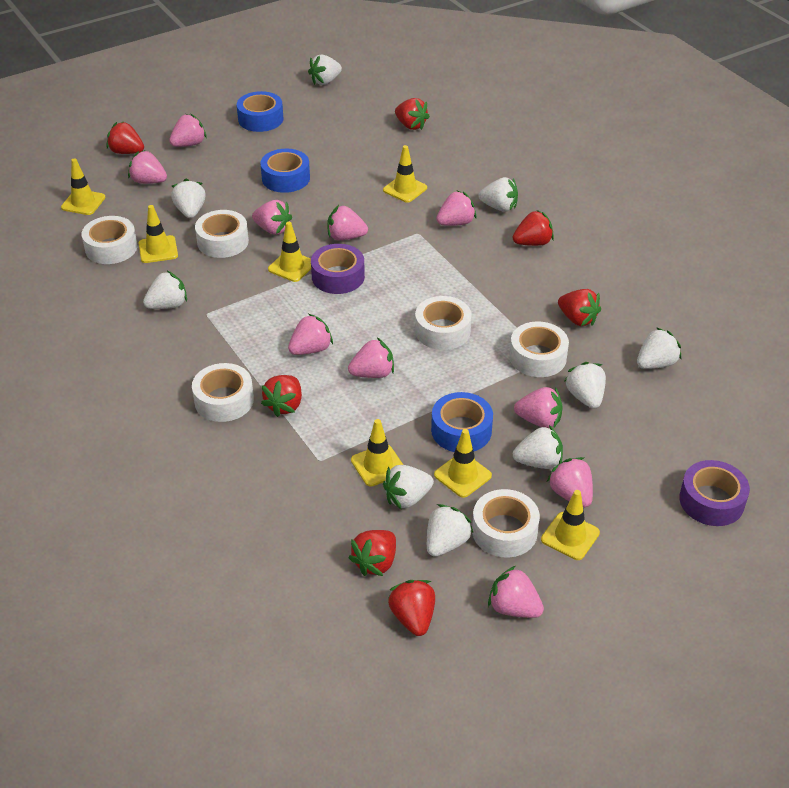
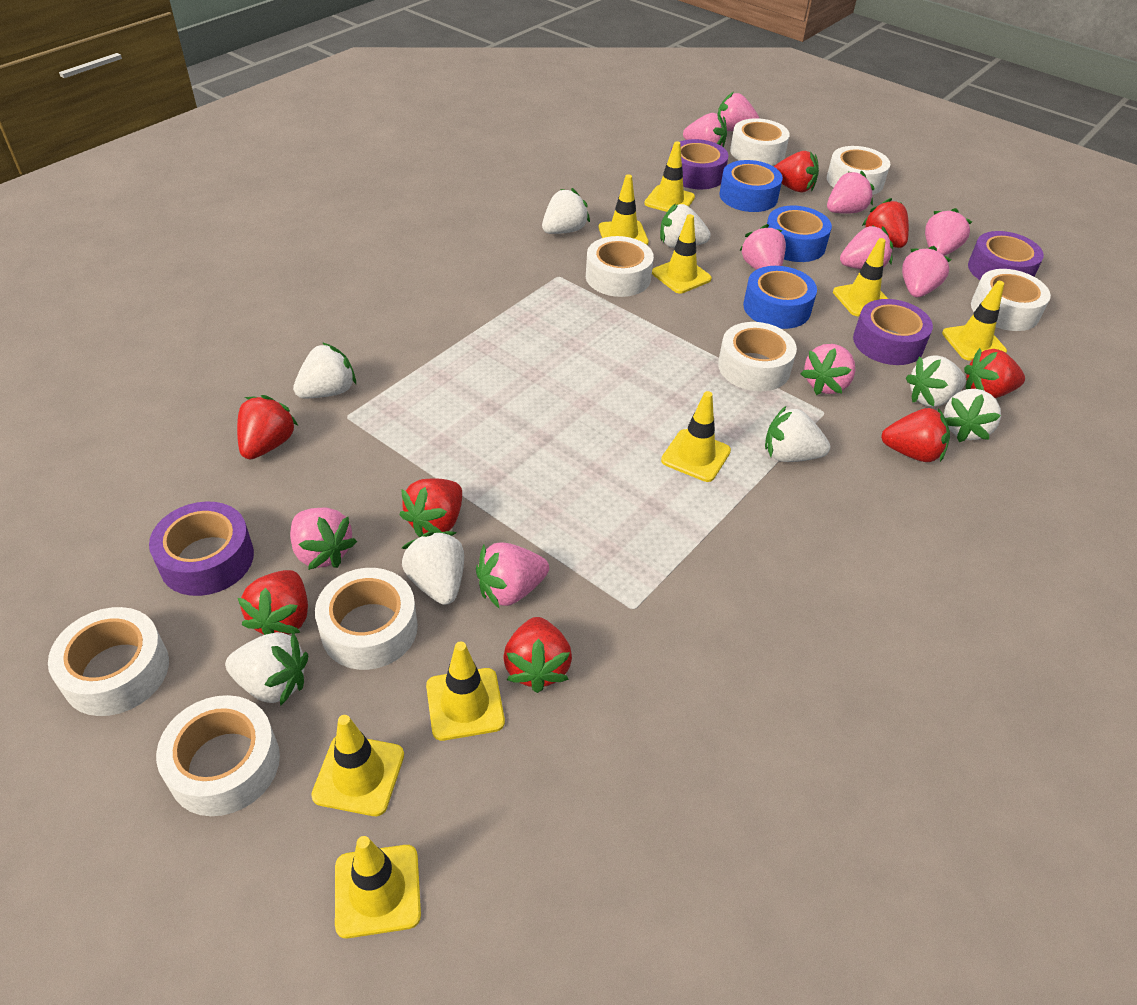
purple tape: [311,244,365,294] [679,460,750,526] = 2 -> [149,502,254,596] [671,139,728,189] [853,299,933,365] [968,231,1044,280] = 4
red strawberry: [107,122,144,154] [261,375,302,417] [348,530,396,576] [388,580,435,636] [395,98,430,130] [513,210,554,246] [558,289,601,326] = 7 -> [237,395,298,459] [238,570,308,635] [399,478,462,538] [504,617,572,693] [774,151,819,192] [862,198,909,248] [881,408,950,462] [964,348,1025,398] = 8
white strawberry: [143,271,187,309] [171,179,206,218] [308,54,342,85] [383,465,434,510] [427,504,473,557] [478,177,518,212] [513,425,563,469] [564,362,606,409] [637,327,681,369] = 9 -> [225,632,308,706] [293,342,356,398] [402,531,464,605] [542,188,590,234] [660,204,711,248] [765,406,830,462] [906,355,966,407] [944,389,1001,442] = 8
white tape: [82,216,137,264] [192,363,254,422] [195,210,249,258] [415,296,472,350] [472,489,540,558] [510,322,569,377] = 6 -> [48,607,169,716] [156,695,280,816] [315,568,418,670] [586,236,654,297] [718,322,797,391] [730,118,790,165] [827,146,890,195] [971,269,1051,331] = 8
yellow traffic cone: [61,158,106,215] [139,205,178,263] [268,222,311,282] [351,419,403,487] [383,145,427,203] [434,429,492,498] [541,490,600,560] = 7 -> [311,715,404,816] [335,836,421,938] [426,642,505,741] [599,174,649,245] [644,141,695,212] [652,214,712,294] [661,391,731,482] [833,238,888,316] [942,281,1007,361] = 9

